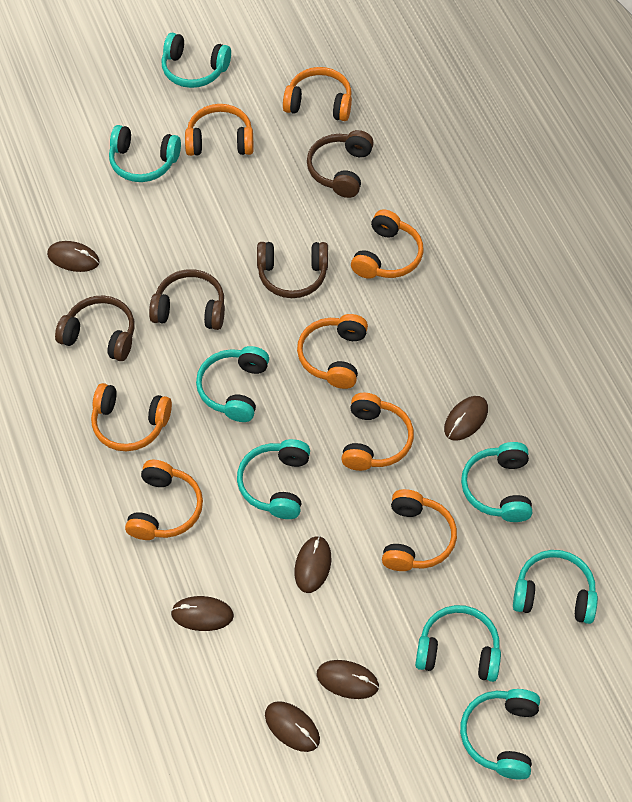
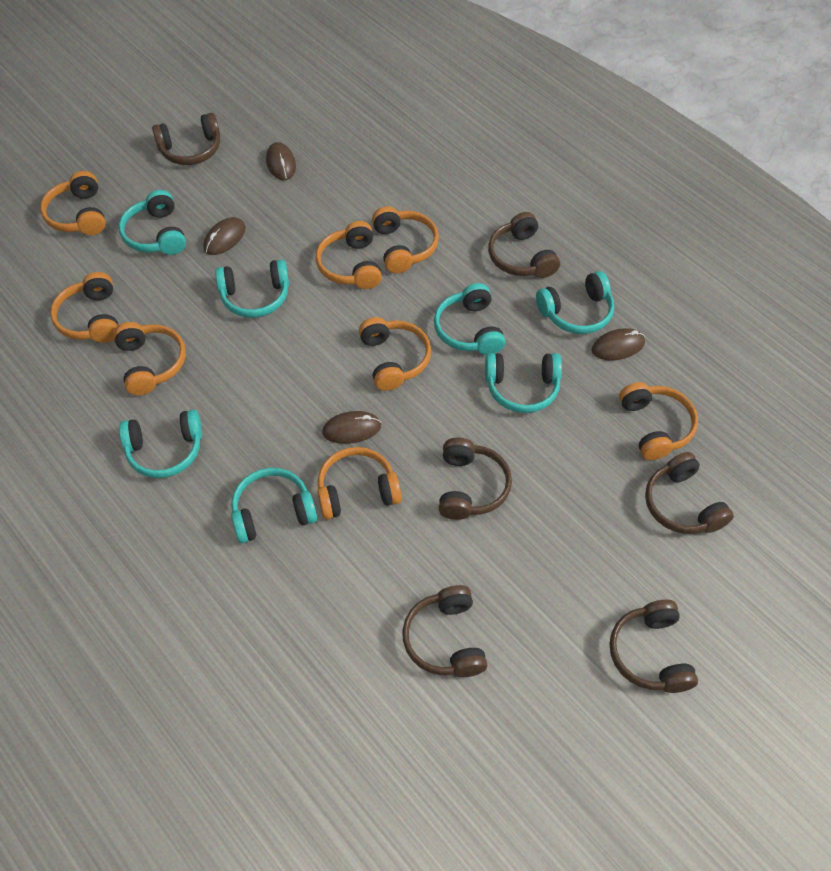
brown headphones: [55,295,134,361] [149,269,225,330] [257,242,328,298] [307,130,374,198] = 4 -> [152,113,220,165] [402,585,487,677] [439,438,512,520] [488,212,560,278] [610,600,698,693] [645,452,734,534] = 6
brown mouse: [47,241,100,272] [171,596,234,631] [265,701,320,752] [295,536,331,593] [316,660,379,699] [444,396,488,441] = 6 -> [203,217,245,255] [266,142,296,180] [322,411,381,444] [592,328,645,361] = 4
turquoise headphones: [109,125,181,182] [162,33,231,88] [196,346,269,422] [237,439,310,519] [415,605,501,682] [460,689,540,779] [461,442,532,522] [513,550,598,624] = 8 -> [119,190,186,255] [119,409,202,478] [215,259,289,318] [231,468,317,543] [434,283,505,355] [485,353,562,413] [536,271,614,334] = 7

